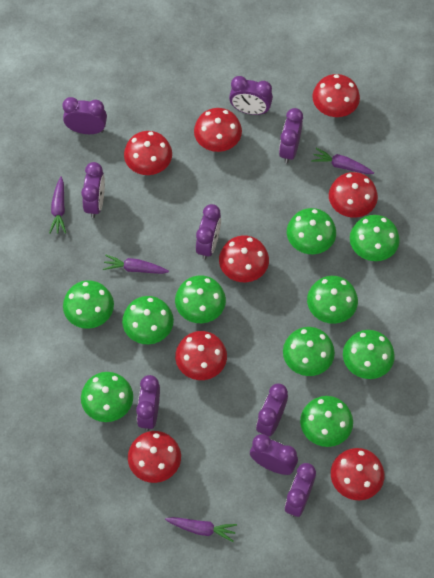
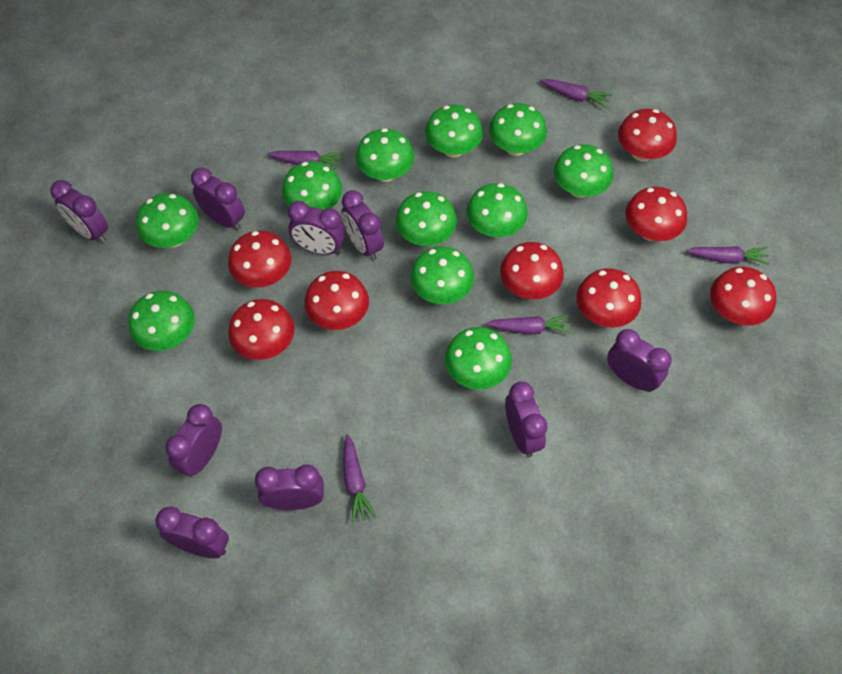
green mushroom: [63,280,114,329] [81,372,133,422] [122,296,174,344] [175,275,226,323] [283,327,335,376] [287,208,336,254] [300,396,353,447] [307,276,358,324] [343,330,395,379] [350,215,400,261] = 10 -> [128,291,195,351] [136,193,199,248] [282,161,342,210] [355,128,414,182] [396,191,457,246] [410,247,474,304] [425,105,483,158] [445,327,512,390] [467,183,528,237] [489,103,547,156] [554,144,613,198] = 11
purple carrot: [49,176,66,234] [103,255,169,274] [165,517,237,542] [311,148,374,174] = 4 -> [267,151,344,168] [343,434,376,523] [486,315,572,334] [540,79,612,108] [686,246,769,265] = 5

